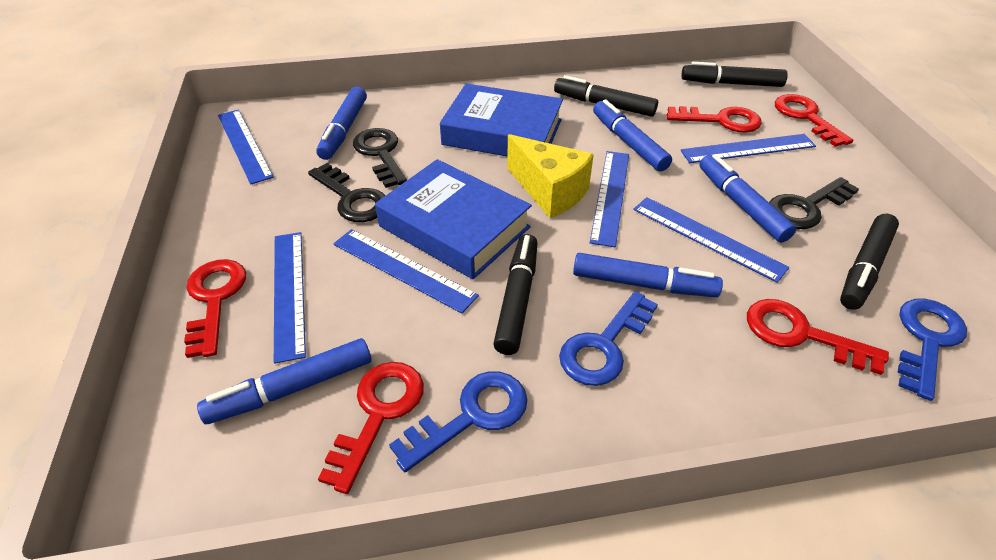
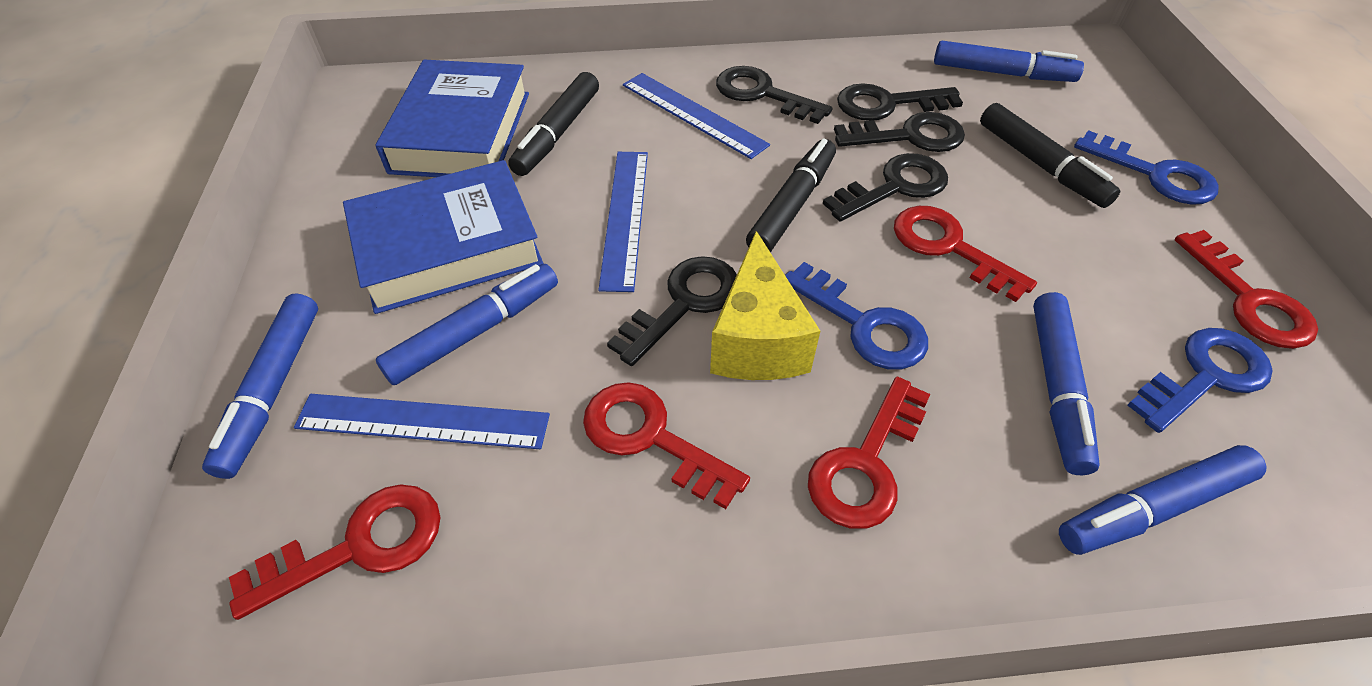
black key: [308,163,385,222] [353,128,407,188] [769,177,859,229] = 3 -> [607,256,737,366] [716,66,833,124] [823,153,948,222] [834,112,965,152] [837,83,963,121] = 5
black marker: [493,234,537,355] [554,75,658,117] [681,62,788,87] [840,214,899,310] = 4 -> [508,72,599,176] [746,138,836,252] [980,103,1120,208] = 3
blue ruler: [218,109,274,185] [274,232,306,364] [333,229,479,313] [590,151,629,247] [633,197,789,283] [681,134,816,163] = 6 -> [294,394,550,449] [598,152,648,292] [623,73,770,159] = 3

